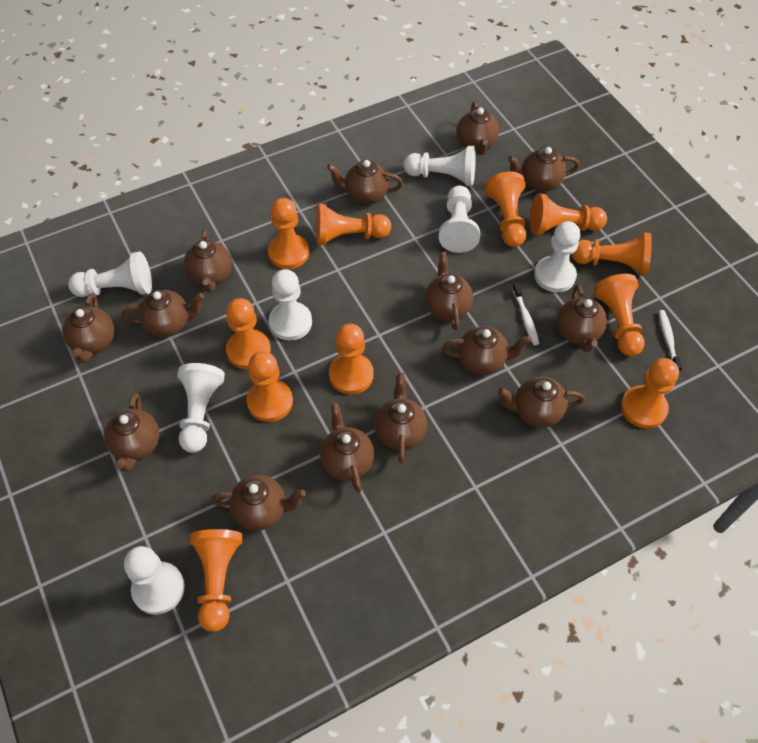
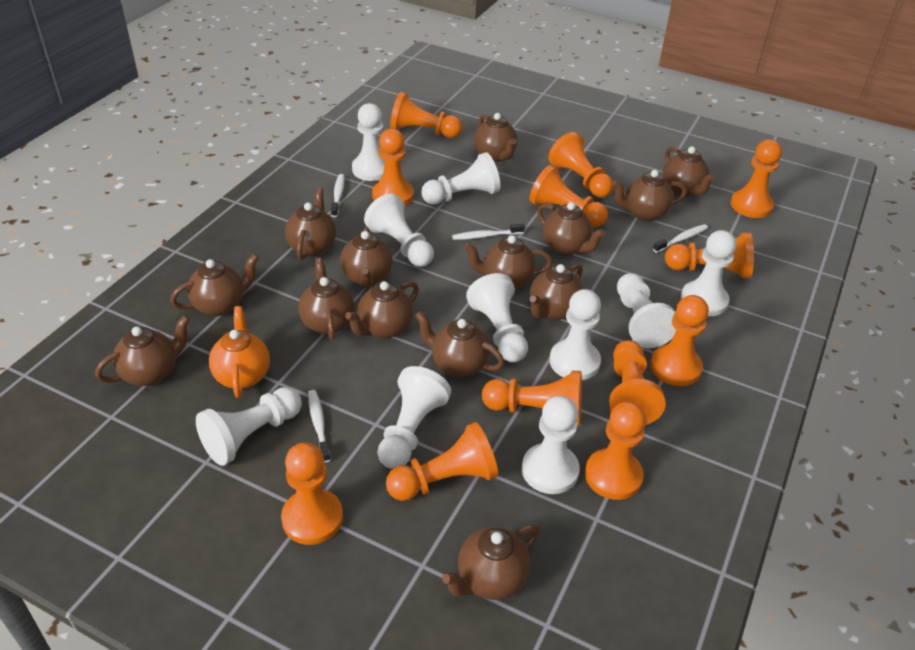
orange pawn: [190,529,242,632] [226,298,271,369] [247,351,293,422] [268,198,309,269] [316,204,391,245] [329,324,374,395] [485,171,527,247] [530,194,607,235] [571,233,652,275] [594,274,645,356] [621,358,679,429] = 11 -> [281,442,343,545] [372,128,414,206] [386,422,498,501] [390,92,462,138] [482,371,582,426] [529,165,608,227] [548,132,614,198] [585,401,646,500] [609,340,666,425] [650,295,709,386] [665,232,754,278] [731,139,782,218] = 12
orange teapot: none = 0 -> [209,306,270,398] = 1
white pawn: [68,252,152,297] [124,546,185,615] [177,363,225,453] [269,269,312,341] [404,146,476,186] [439,185,480,253] [534,221,581,292] = 7 -> [196,387,302,466] [352,103,385,181] [364,193,434,267] [377,366,451,469] [421,152,500,205] [466,273,528,362] [522,396,580,494] [549,289,601,380] [617,273,676,348] [681,230,736,316] = 10
white toothbrush: [512,283,539,345] [659,310,683,372] = 2 -> [308,390,331,463] [331,174,345,217] [452,223,524,240] [653,224,708,253] = 4

